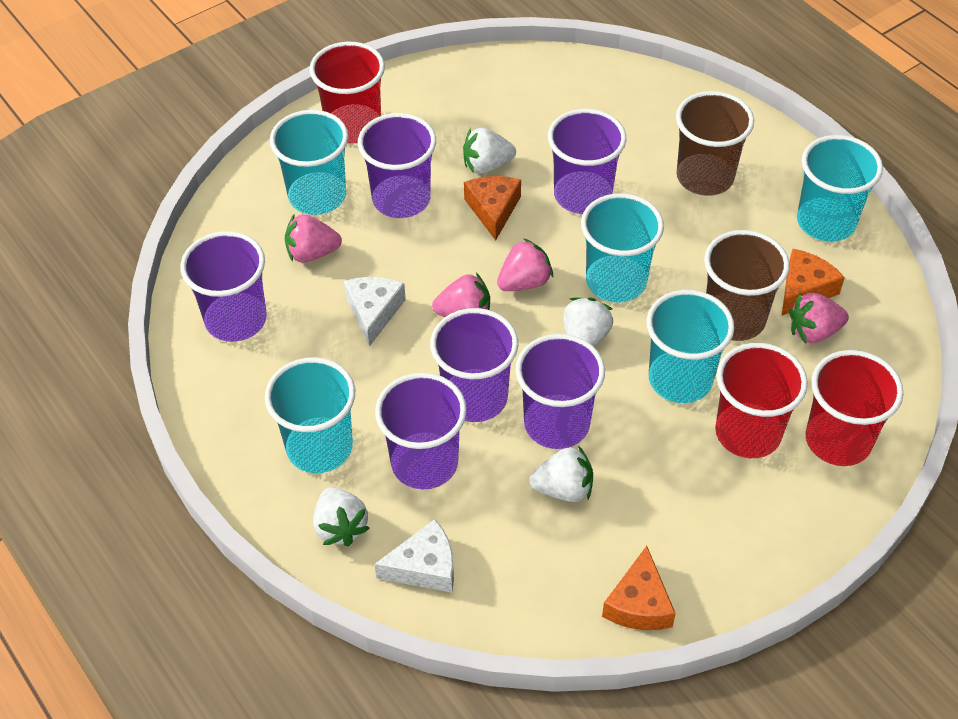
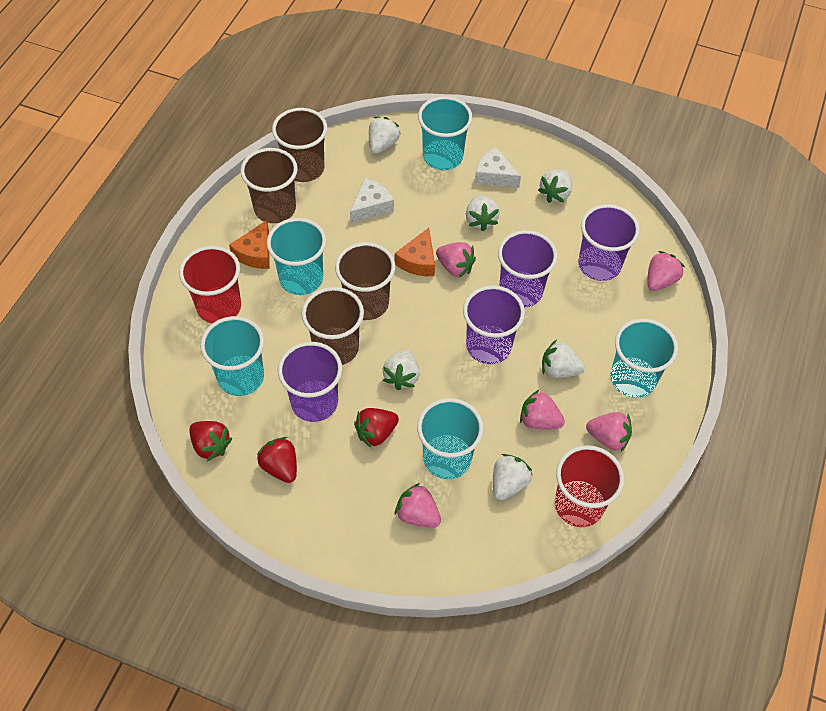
brown cup: [676,91,754,196] [704,230,790,341] = 2 -> [240,148,298,223] [272,108,327,182] [302,287,364,365] [335,242,395,320] = 4
orange cheese: [464,176,521,240] [602,546,676,630] [782,249,845,315] = 3 -> [229,220,270,269] [395,228,435,276] = 2
pink strawberry: [285,213,342,263] [432,273,490,317] [497,238,553,291] [789,293,849,343] = 4 -> [395,483,441,528] [436,242,476,278] [520,390,565,429] [586,412,632,452] [647,251,685,291] = 5
purple cup: [180,231,267,342] [358,113,436,218] [375,373,467,489] [430,308,519,422] [515,334,605,449] [548,109,627,214] = 6 -> [278,342,342,422] [463,285,525,364] [498,230,558,308] [578,204,640,281] = 4
red cup: [309,42,385,143] [715,343,808,458] [806,350,904,466] = 3 -> [179,246,241,323] [555,445,624,527] = 2
red strawberry: none = 0 -> [189,421,232,461] [257,437,297,483] [354,408,399,448] = 3
white strawberry: [313,487,370,547] [463,128,516,174] [529,445,593,502] [563,297,613,347] = 4 -> [369,117,400,154] [382,349,420,390] [466,195,500,231] [493,454,532,500] [538,170,572,203] [542,340,585,378] = 6

